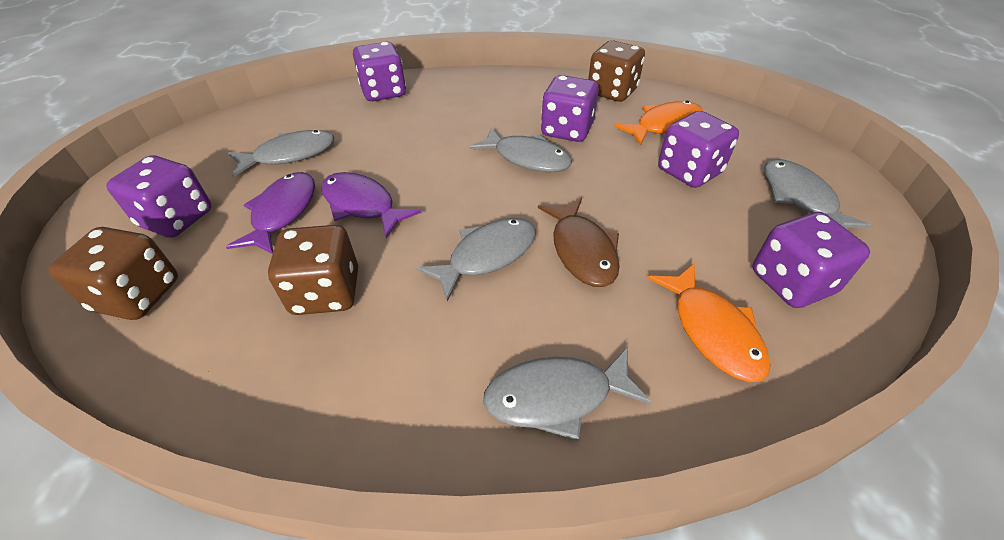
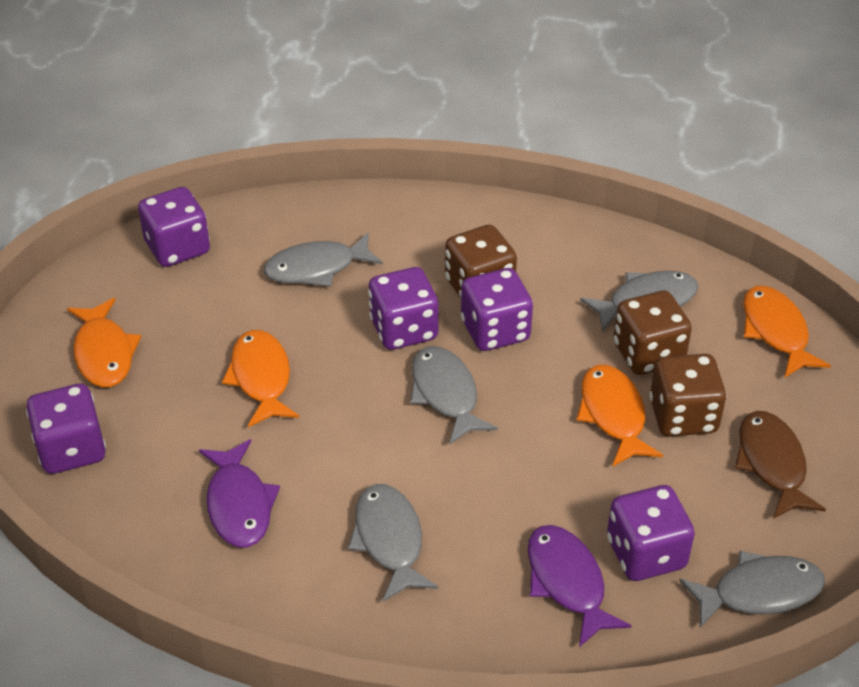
orange fish: [614,101,703,146] [647,263,771,382] = 2 -> [67,298,141,387] [222,330,299,427] [577,365,663,467] [743,286,831,378] = 4

